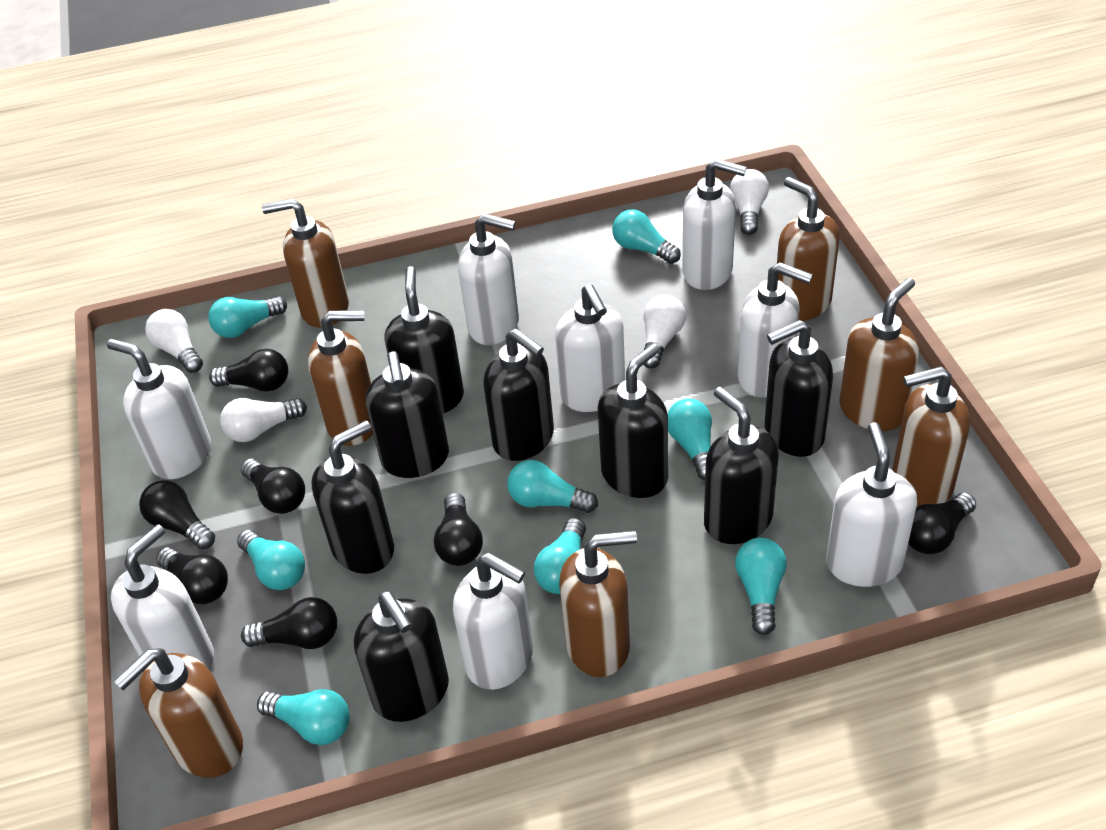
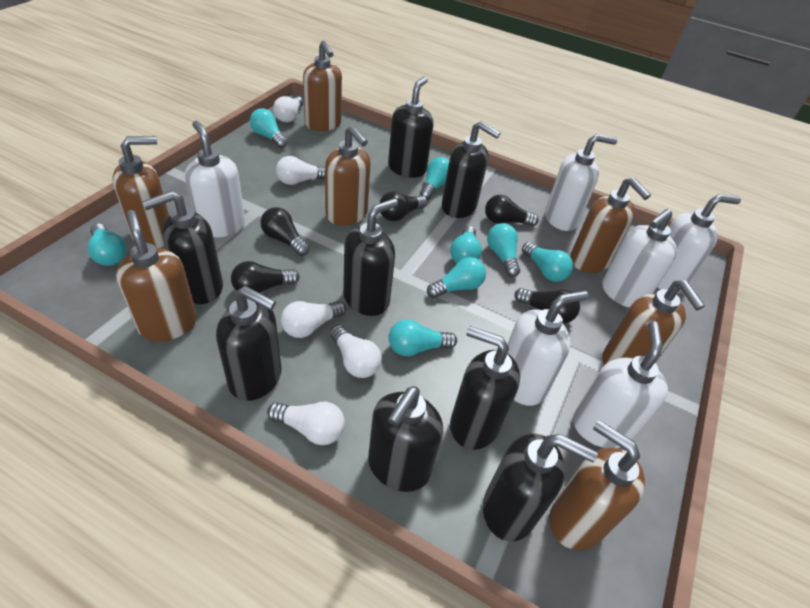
black light bulb: [139,480,215,550] [156,547,228,604] [209,349,288,392] [240,459,305,514] [241,597,337,649] [434,492,483,566] [908,492,976,554] = 7 -> [231,261,300,293] [260,207,310,256] [380,192,427,221] [485,195,539,226] [514,288,580,323] = 5
white light bulb: [145,309,203,373] [220,398,307,442] [643,295,686,368] [730,169,769,235] = 4 -> [267,402,345,445] [273,96,304,122] [276,156,325,185] [281,301,346,338] [330,325,382,378] = 5
white soap dispenser: [107,339,211,480] [111,524,214,669] [453,553,533,690] [458,214,519,345] [555,284,625,412] [683,159,747,290] [738,262,813,398] [826,422,917,587] = 8 -> [185,121,245,238] [507,291,588,406] [545,134,618,231] [573,321,668,448] [602,209,677,308] [657,194,741,294] = 6

